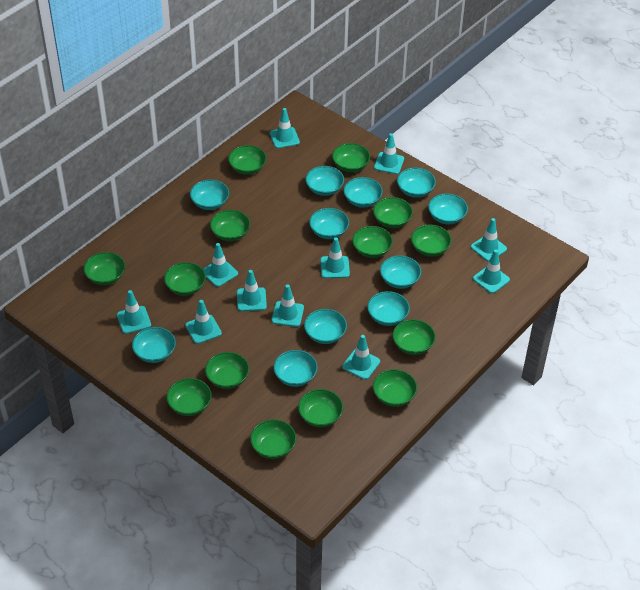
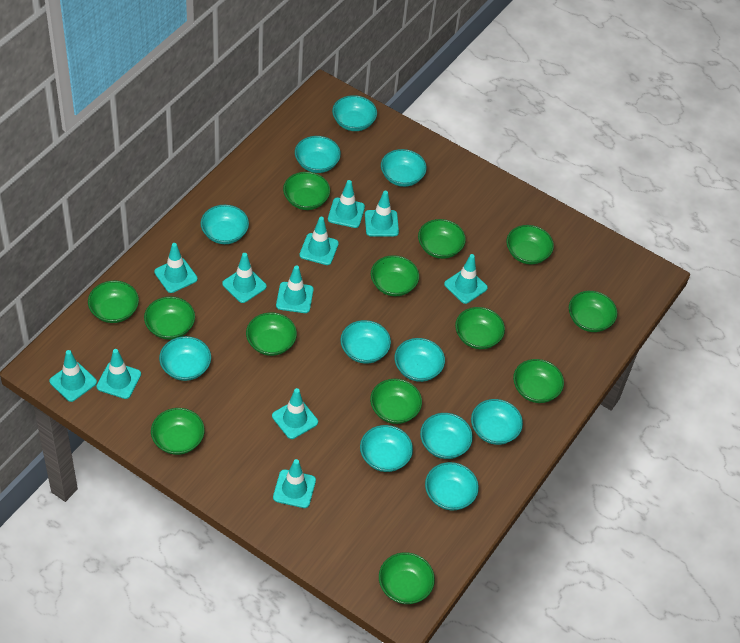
green bowl: [83,252,125,285] [164,262,206,296] [166,378,212,416] [205,352,249,389] [210,210,250,241] [228,145,266,175] [250,419,296,459] [298,389,343,427] [332,143,370,172] [352,226,393,258] [373,197,413,228] [373,369,417,407] [392,319,436,355] [411,225,452,257] = 14 -> [88,280,139,323] [144,297,195,340] [151,408,205,455] [246,312,297,356] [283,172,330,210] [370,379,422,424] [371,255,419,296] [379,552,435,604] [418,219,466,259] [455,307,505,349] [507,225,554,265] [513,359,564,403] [569,291,617,332] = 13

